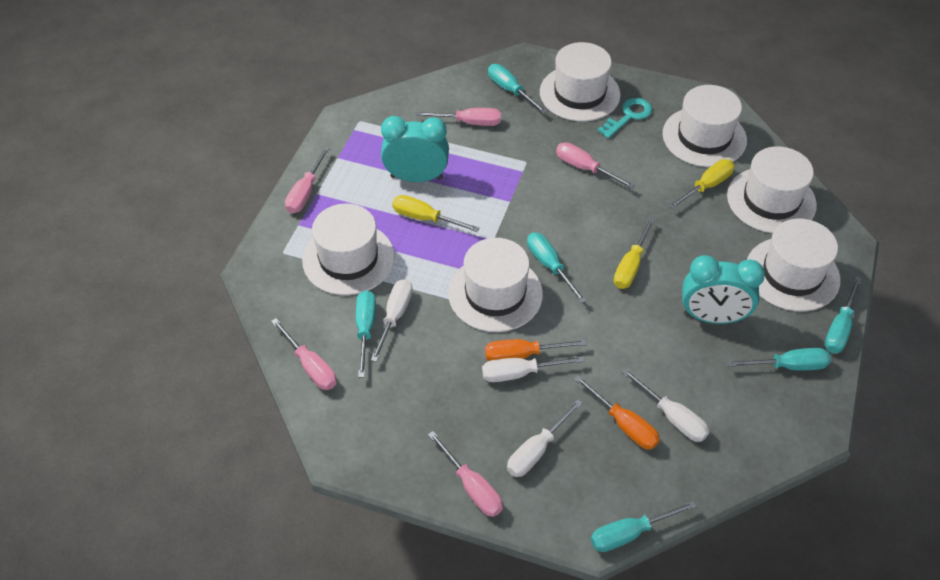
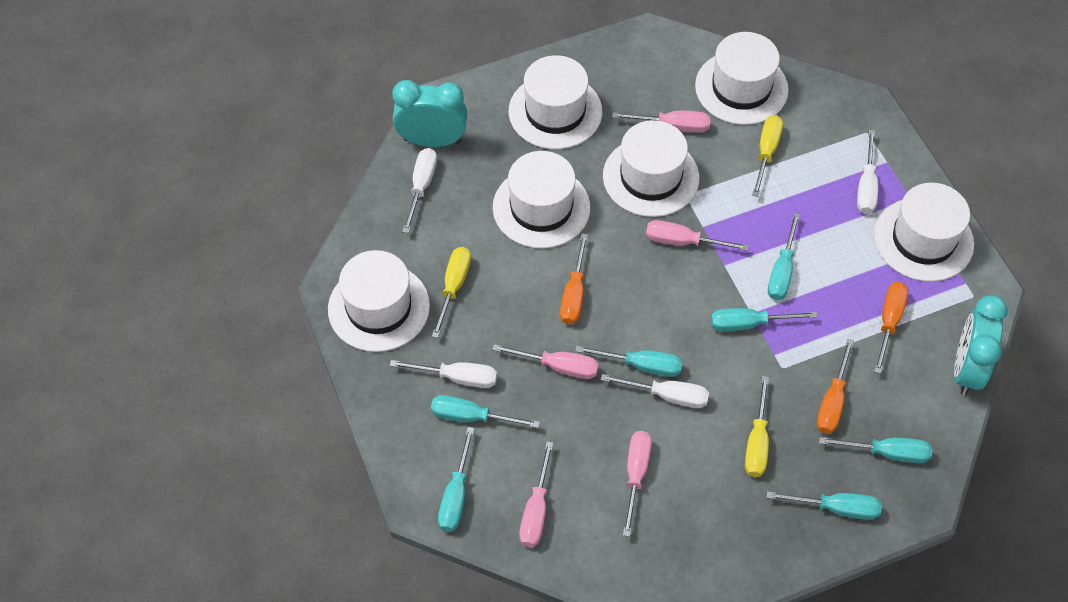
orange screwdriver: [485,339,587,361] [574,375,660,449] = 2 -> [560,233,588,325] [817,339,854,434] [874,282,908,374] = 3
turquoise key: [598,98,652,138] = 1 -> none = 0
turquoise screwdriver: [356,290,376,377] [488,64,547,114] [527,233,587,303] [591,501,697,552] [727,348,831,370] [825,277,862,353] = 6 -> [431,395,540,428] [438,427,474,532] [575,345,683,377] [711,308,817,331] [766,491,882,520] [768,213,800,300] [819,437,932,463] = 7

